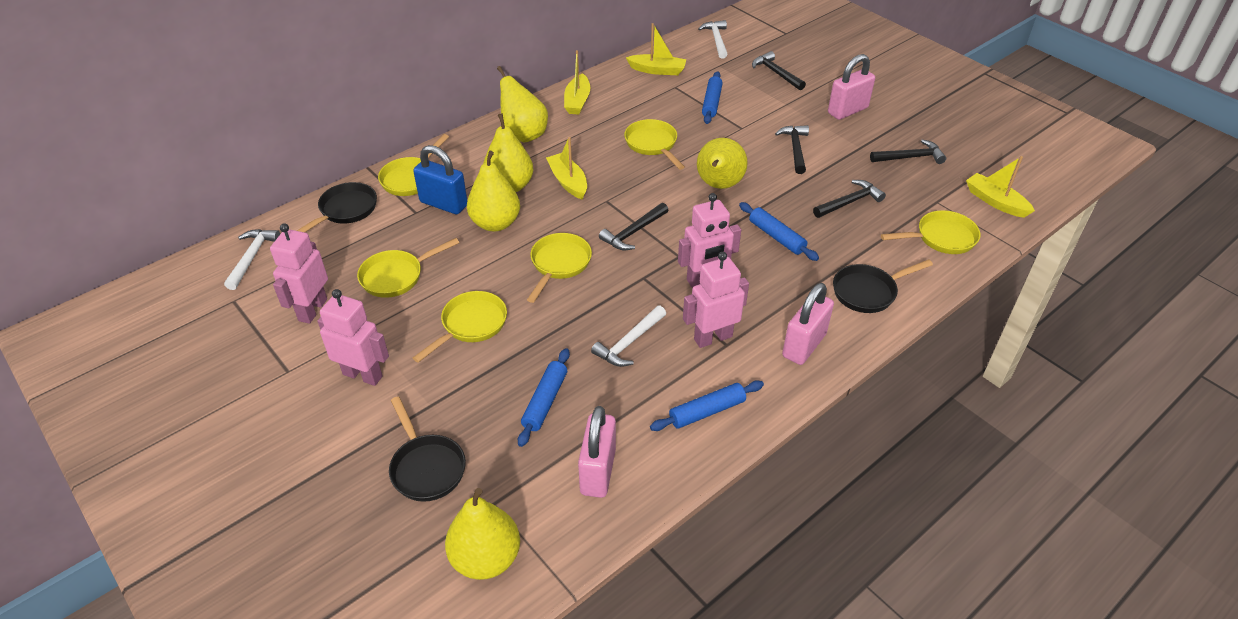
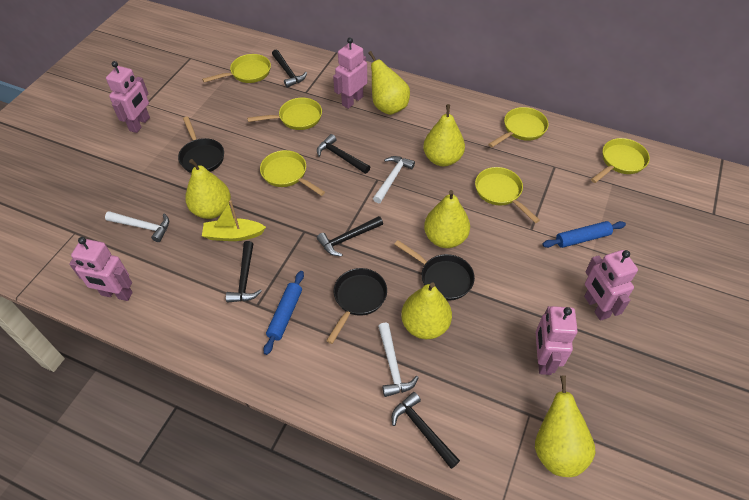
blue padlock: [413,145,467,214] = 1 -> none = 0
blue rolling pin: [518,348,570,447] [650,380,764,431] [702,71,723,124] [739,202,819,261] = 4 -> [263,271,304,355] [542,221,626,248] = 2
pink padlock: [578,406,616,498] [782,283,834,365] [828,54,875,120] = 3 -> none = 0
pink robot: [270,224,328,324] [317,289,389,386] [678,193,741,287] [683,252,749,348] = 4 -> [69,237,133,301] [106,61,150,133] [333,37,367,109] [536,306,578,375] [584,250,638,321] = 5
yellow boat: [546,137,587,199] [564,50,590,115] [626,23,687,75] [966,156,1035,218] = 4 -> [202,200,266,241] = 1
yellow pear: [445,488,520,580] [467,151,520,231] [483,113,533,192] [497,66,548,142] [697,138,748,189] = 5 -> [185,159,231,219] [368,51,410,115] [401,282,452,339] [423,104,465,166] [424,190,470,248] [535,375,596,477] = 6

